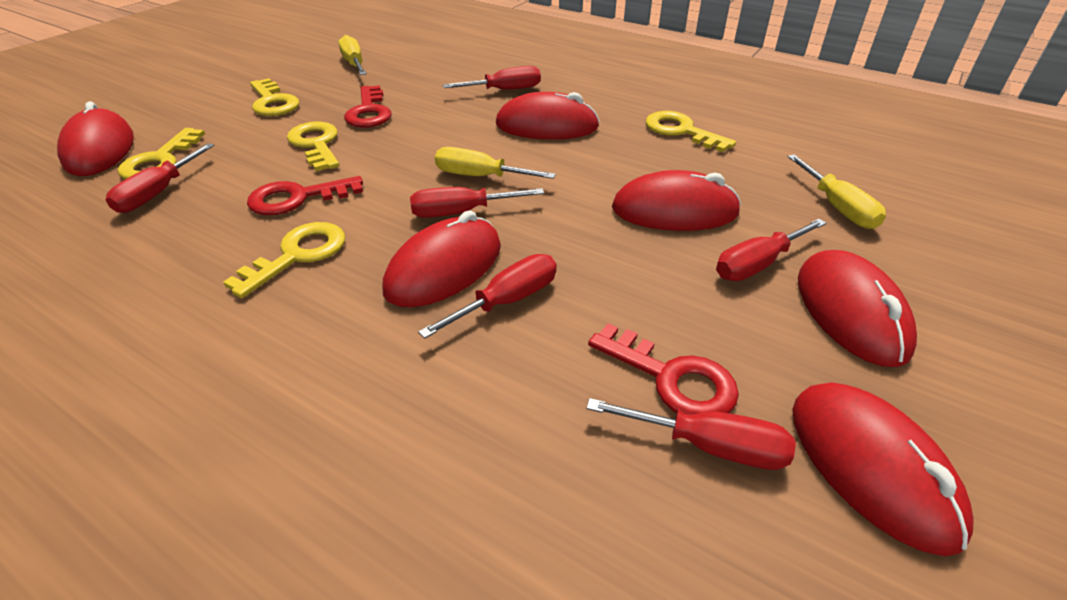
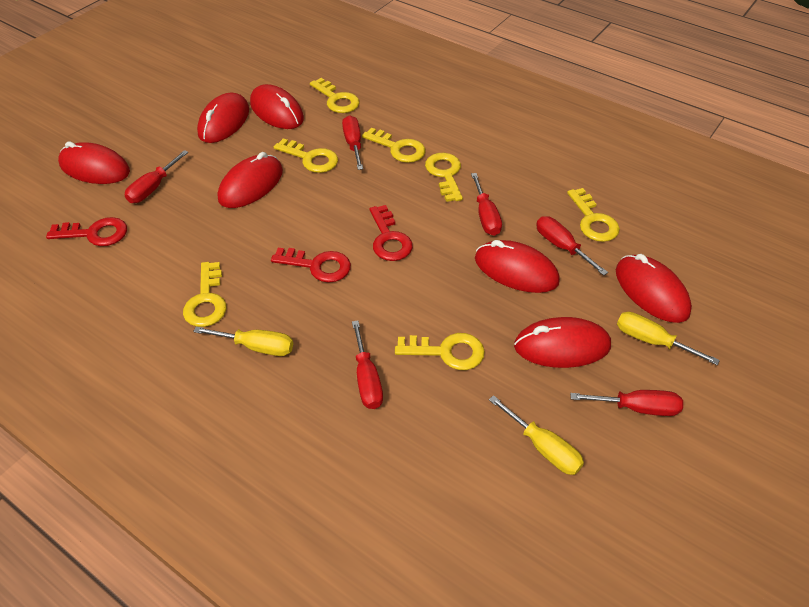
red mouse: [57,101,134,176] [383,210,501,307] [496,92,600,139] [612,170,741,231] [792,382,974,556] [798,250,917,367] = 6 -> [58,142,130,184] [197,92,249,143] [218,152,283,208] [250,84,304,129] [475,240,560,293] [514,317,611,368] [616,254,692,323] = 7
yellow key: [118,128,205,179] [223,222,345,298] [250,78,299,116] [287,122,339,171] [646,111,736,152] = 5 -> [183,262,226,327] [274,138,338,173] [310,78,360,113] [362,128,425,163] [395,333,485,370] [425,153,463,202] [567,188,620,242] = 7

